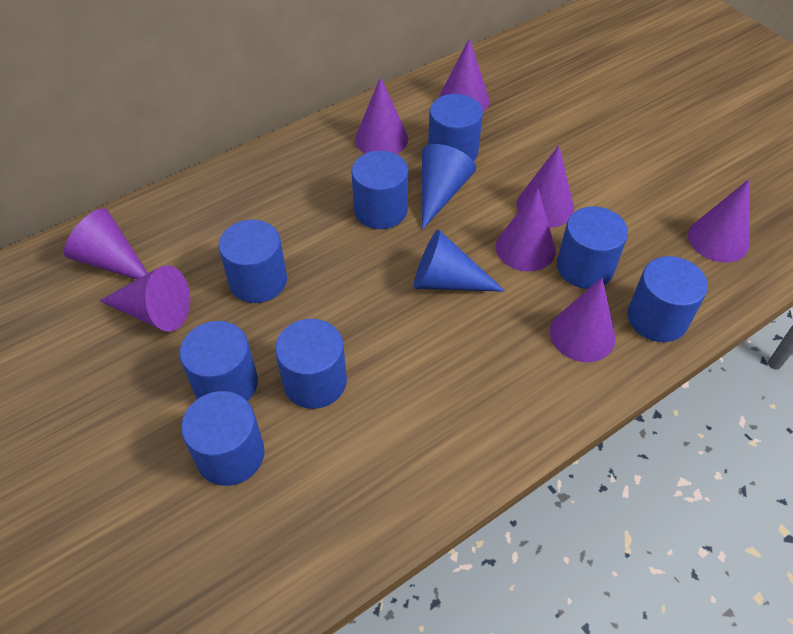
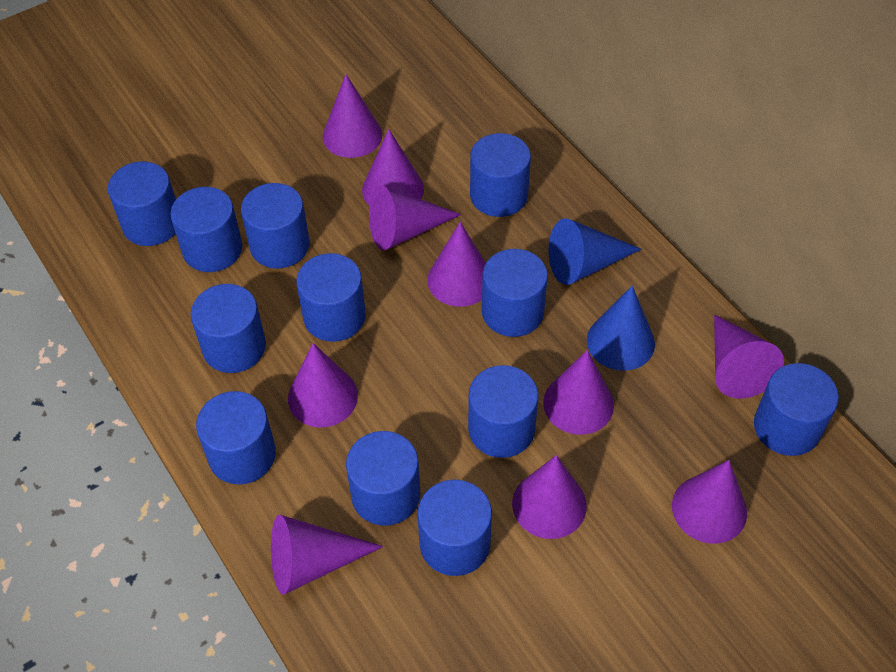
blue cylinder: [179,321,258,401] [181,391,265,486] [218,220,287,303] [275,319,347,409] [351,151,408,229] [428,94,483,161] [557,206,628,289] [628,256,708,342] = 8 -> [108,162,176,246] [170,187,242,272] [191,284,266,373] [196,391,276,485] [241,183,309,269] [296,253,366,342] [346,431,420,526] [418,480,492,576] [468,365,539,458] [470,133,531,217] [482,249,548,337] [754,363,839,456] = 12
purple cone: [64,208,148,279] [99,265,190,332] [355,77,408,154] [439,38,489,112] [496,188,556,271] [517,145,574,228] [550,278,616,362] [688,179,749,263] = 8 -> [271,515,383,595] [288,343,358,427] [323,74,382,158] [362,129,424,206] [369,185,461,251] [428,222,486,307] [512,455,587,539] [543,350,614,435] [672,460,747,544] [714,315,784,399] = 10

